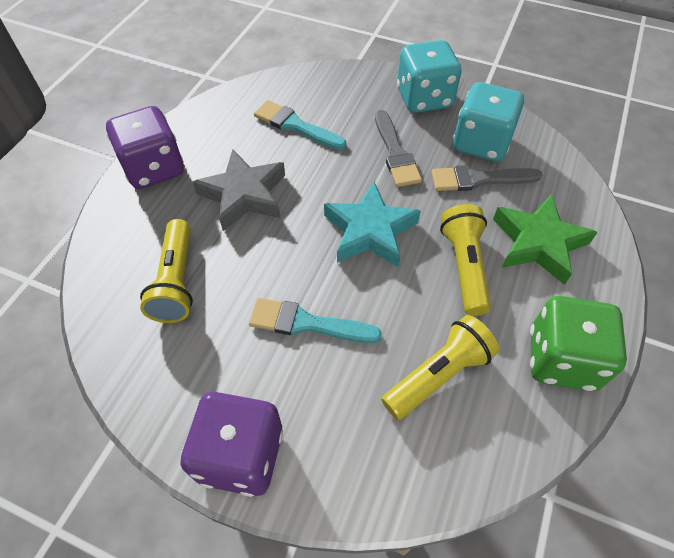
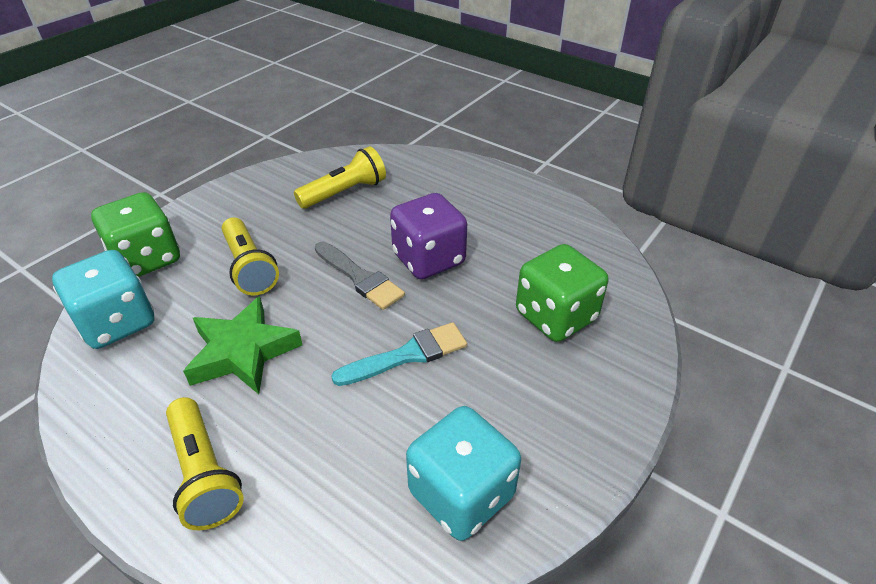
green dice: [530,296,627,391] = 1 -> [91,192,180,277] [516,244,608,342] = 2
grey brush: [375,110,422,187] [431,165,542,191] = 2 -> [315,242,405,310] = 1
grey star: [193,150,285,231] = 1 -> none = 0
purple dice: [106,106,184,189] [181,392,283,497] = 2 -> [390,193,467,279] = 1
turquoise brush: [249,298,382,343] [254,100,346,150] = 2 -> [332,322,467,386] = 1
turquoise star: [324,182,421,267] = 1 -> none = 0

